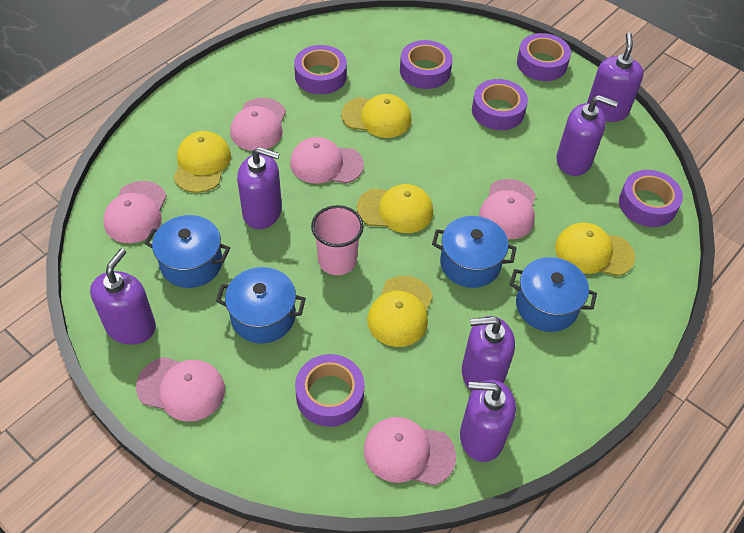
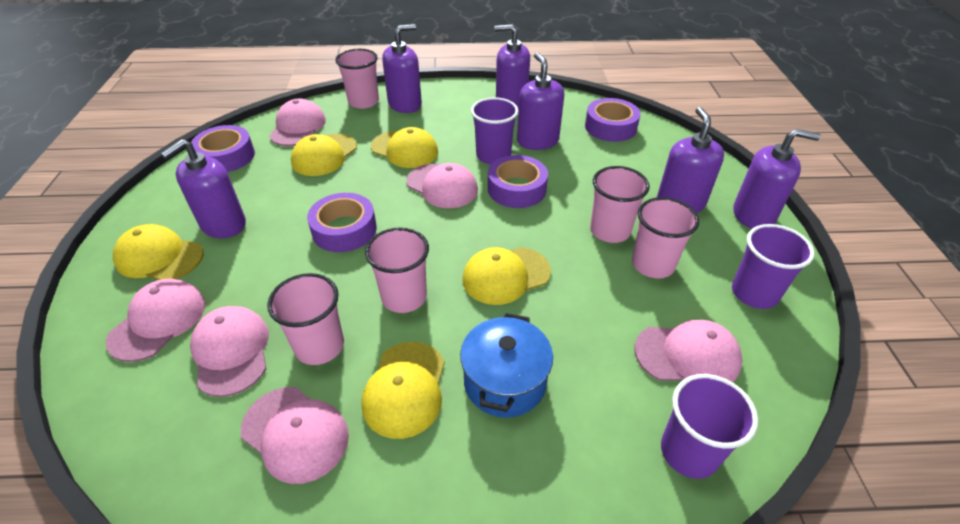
blue pot: [145,215,230,288] [216,267,306,344] [432,216,517,288] [509,257,597,332] = 4 -> [460,313,553,418] = 1
pink cup: [311,205,364,275] = 1 -> [267,273,344,365] [335,49,379,109] [365,227,429,313] [590,166,650,243] [632,197,699,278] = 5
purple cup: none = 0 -> [471,97,518,164] [661,374,758,479] [732,224,815,309] = 3
purple tape: [294,45,347,94] [295,354,365,427] [400,40,453,89] [472,79,528,130] [517,33,571,81] [619,170,683,227] = 6 -> [191,125,255,172] [307,193,377,252] [488,155,548,208] [585,98,641,142] = 4

